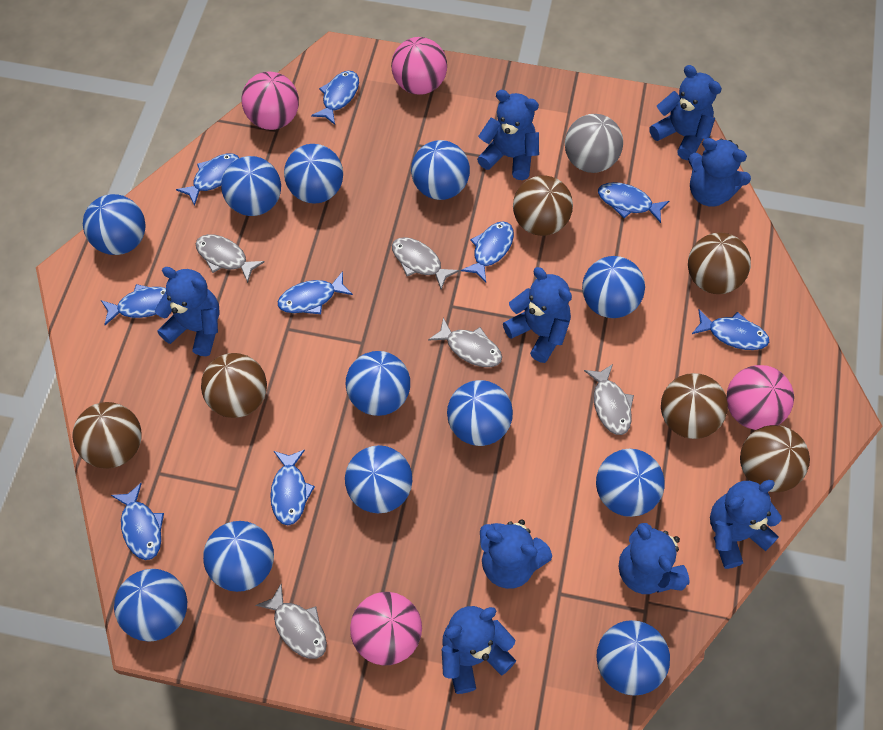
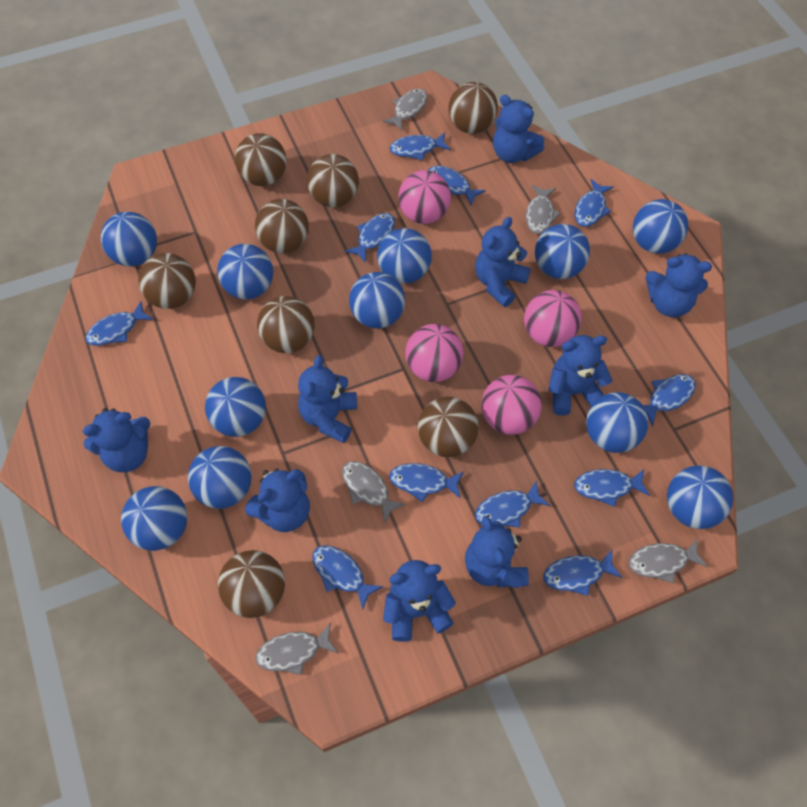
blue ball: [83,194,146,255] [114,569,187,642] [203,521,274,592] [221,156,281,216] [284,144,343,204] [345,445,412,513] [346,351,410,416] [411,140,470,200] [447,380,513,446] [582,256,645,318] [596,449,665,517] [596,620,670,696] = 12 -> [101,212,157,266] [121,486,187,551] [188,446,252,509] [205,377,266,437] [217,244,273,300] [349,272,405,328] [377,228,432,284] [535,224,590,279] [586,392,648,453] [633,199,688,254] [667,466,733,529] = 11
blue fish: [101,284,166,325] [111,483,164,560] [176,153,239,206] [270,450,315,525] [278,271,353,314] [311,71,359,125] [461,221,514,283] [598,182,669,223] [692,309,769,350] = 9 -> [85,301,154,346] [312,545,383,610] [345,213,395,263] [389,133,451,160] [389,463,464,502] [428,166,486,205] [475,480,550,527] [543,550,623,596] [574,179,614,227] [574,469,650,507] [643,374,696,426] = 11
brown ball: [73,402,142,468] [201,353,267,418] [513,175,573,236] [661,373,728,439] [688,232,751,294] [740,425,810,492] = 6 -> [138,253,196,309] [218,550,285,618] [235,133,287,186] [255,199,309,253] [257,296,315,353] [307,154,359,207] [418,397,479,457] [448,82,498,134] = 8
grey ball: [565,114,623,173] = 1 -> none = 0

